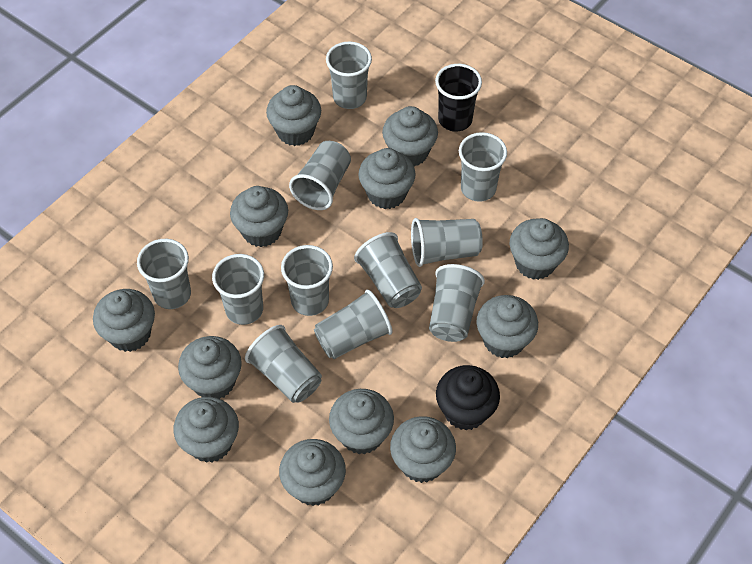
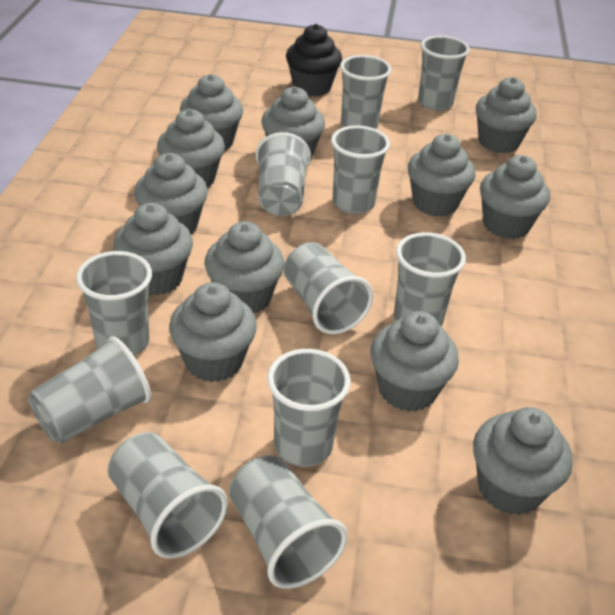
black cup: [435,64,482,131] = 1 -> none = 0

